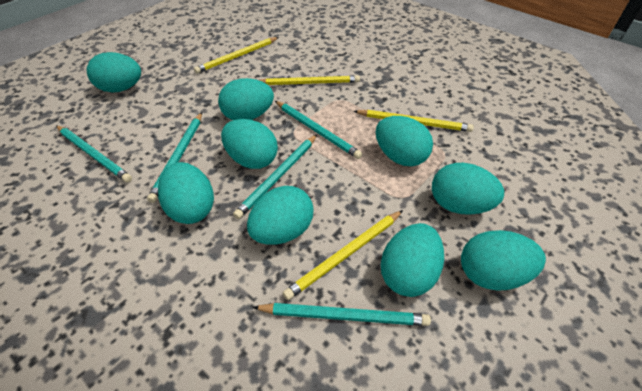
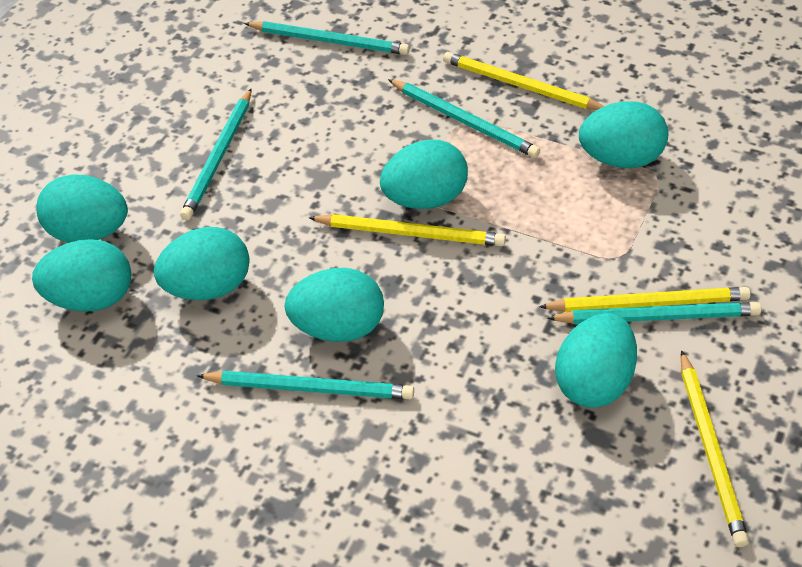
turquoise egg: [87,52,141,93] [158,162,214,224] [218,78,274,120] [221,119,278,169] [247,186,314,245] [376,116,433,166] [381,223,444,297] [432,163,504,215] [461,230,546,291] = 9 -> [32,239,131,312] [36,175,128,243] [154,227,250,300] [284,268,384,342] [380,140,468,209] [555,313,637,408] [579,101,668,168] = 7

